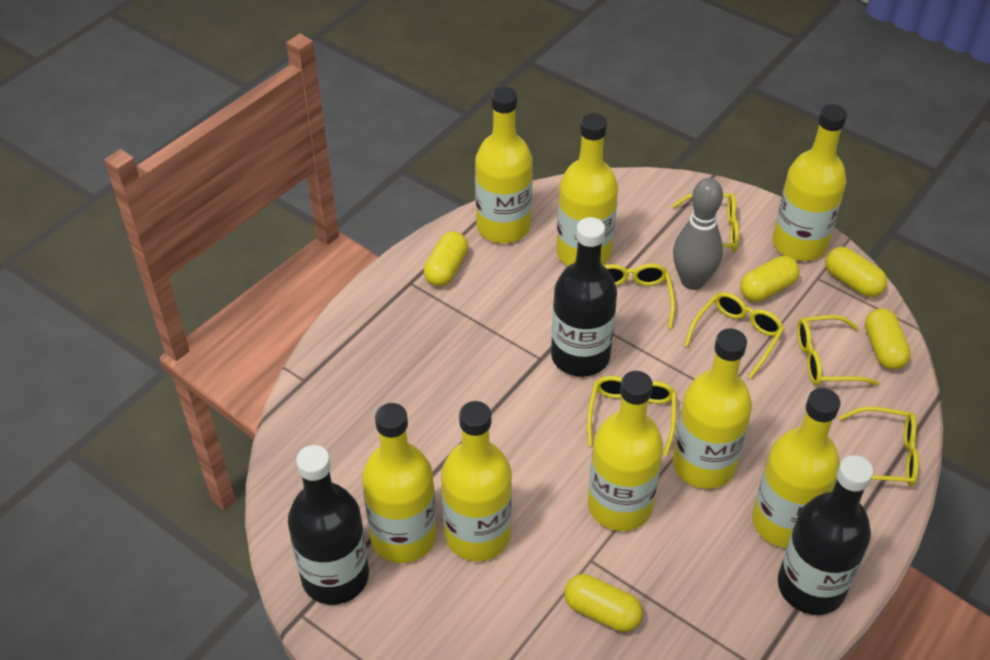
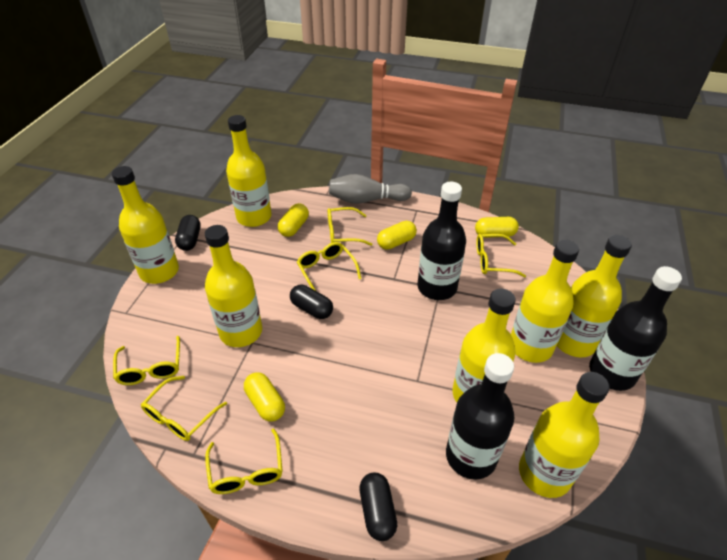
black capsule: none = 0 -> [175,215,201,251] [290,285,333,319] [359,473,397,541] = 3
yellow bottle: [362,403,437,563] [441,401,512,561] [475,87,533,243] [556,113,618,266] [588,371,663,531] [673,328,752,489] [752,388,840,548] [773,104,847,261] = 8 -> [112,166,179,284] [205,225,262,347] [226,115,272,227] [453,289,516,402] [511,240,579,363] [519,372,610,498] [557,235,632,358] = 7
yellow capsule: [424,231,468,286] [564,574,643,632] [740,256,799,302] [825,247,887,297] [865,308,911,370] = 5 -> [244,372,285,421] [278,203,309,237] [377,221,417,250] [475,217,519,238] = 4

